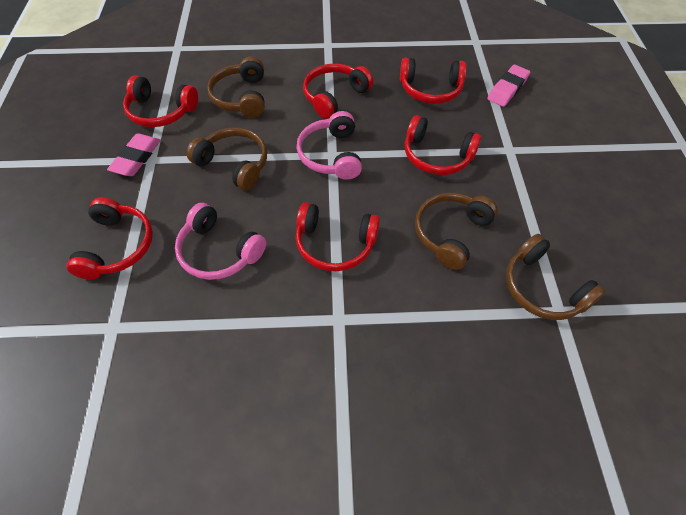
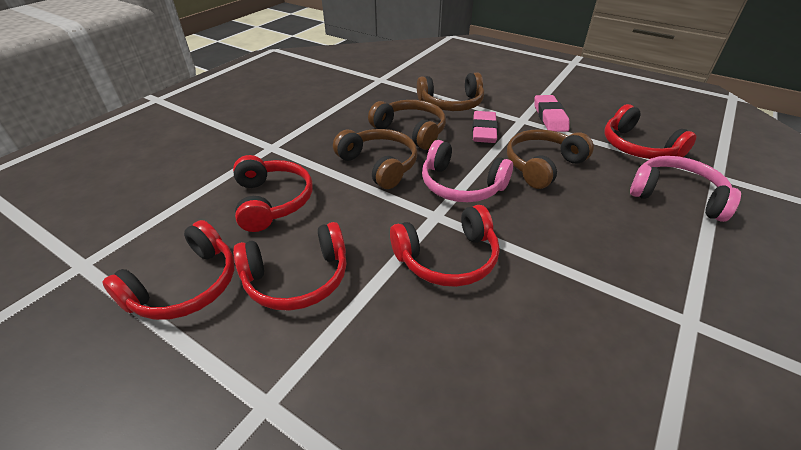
red headphones: [66,197,153,280] [123,75,198,127] [296,203,380,271] [303,63,373,119] [400,58,467,104] [405,115,481,175] = 6 -> [102,220,234,320] [233,155,313,232] [233,222,347,311] [390,205,500,287] [604,104,696,159] = 5

